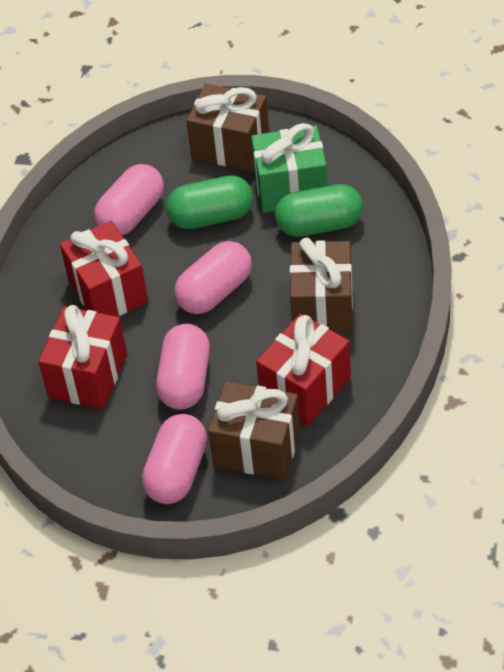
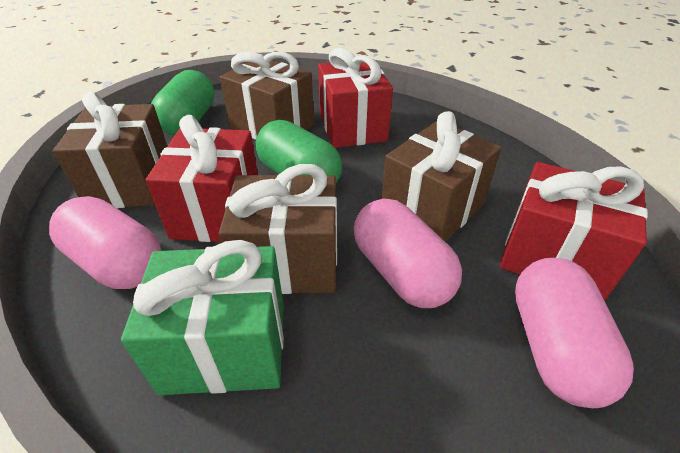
brown gift: [186,84,269,171] [208,381,301,480] [290,238,353,333] = 3 -> [53,92,167,208] [219,164,337,294] [220,52,314,140] [382,111,502,242] = 4
pink capsule: [94,164,164,235] [142,414,207,504] [156,324,210,410] [175,241,252,314] = 4 -> [49,196,161,289] [354,199,462,308] [515,258,634,408] = 3

